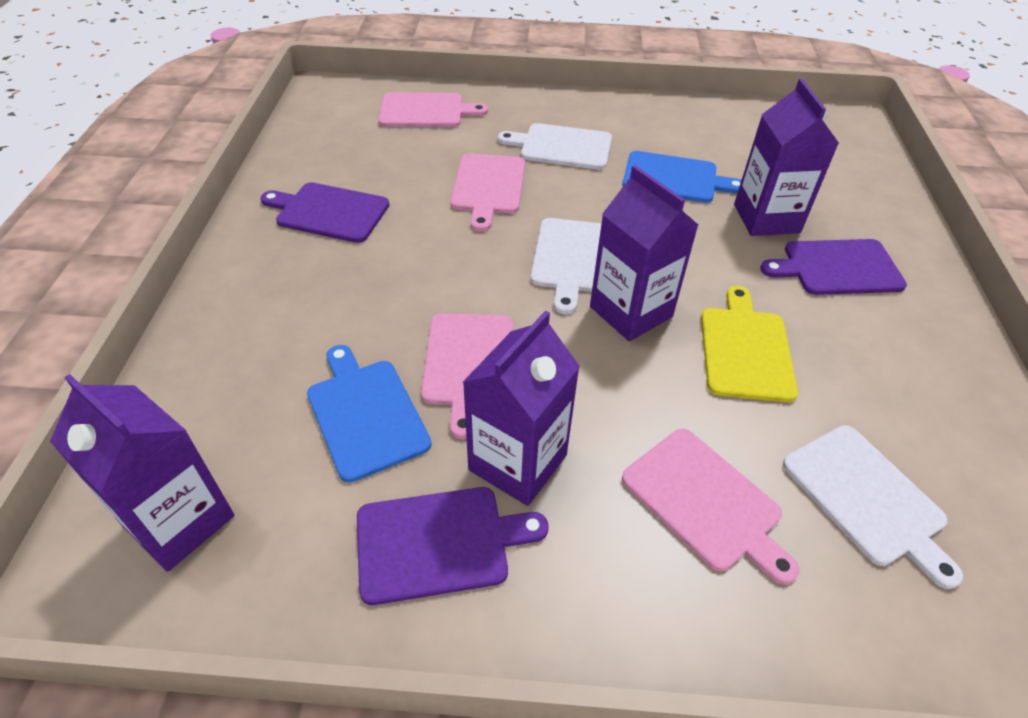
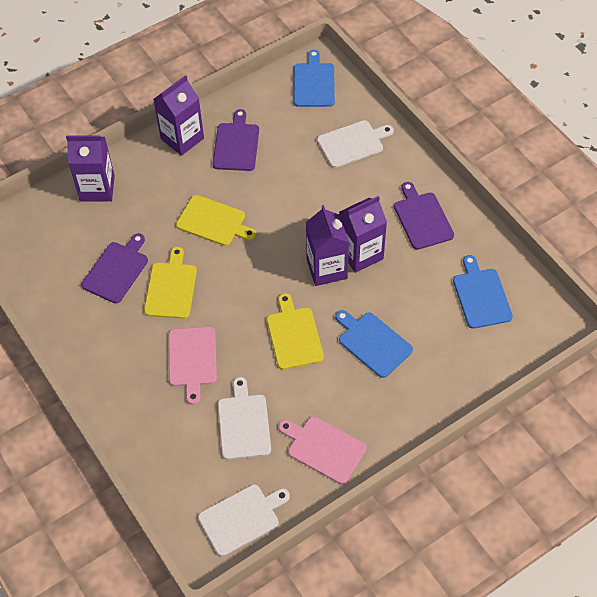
blue cutting board: [307,345,432,482] [622,151,741,203] = 2 -> [294,50,335,107] [335,310,413,378] [453,255,513,329] = 3
pink cutting board: [378,92,488,127] [421,313,513,439] [450,153,525,232] [622,429,799,585] = 4 -> [169,327,217,405] [279,416,367,484] = 2
yellow cutting board: [701,286,798,402] = 1 -> [144,247,197,319] [176,195,256,246] [267,293,324,370] = 3

